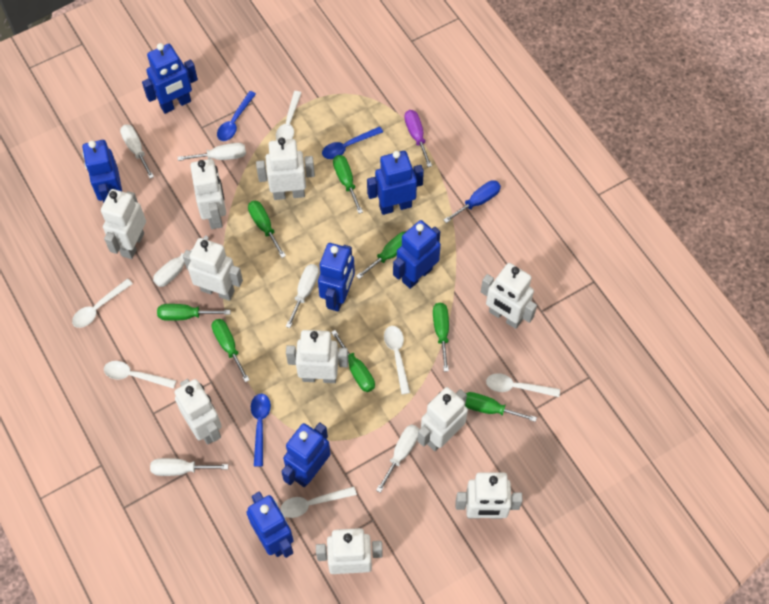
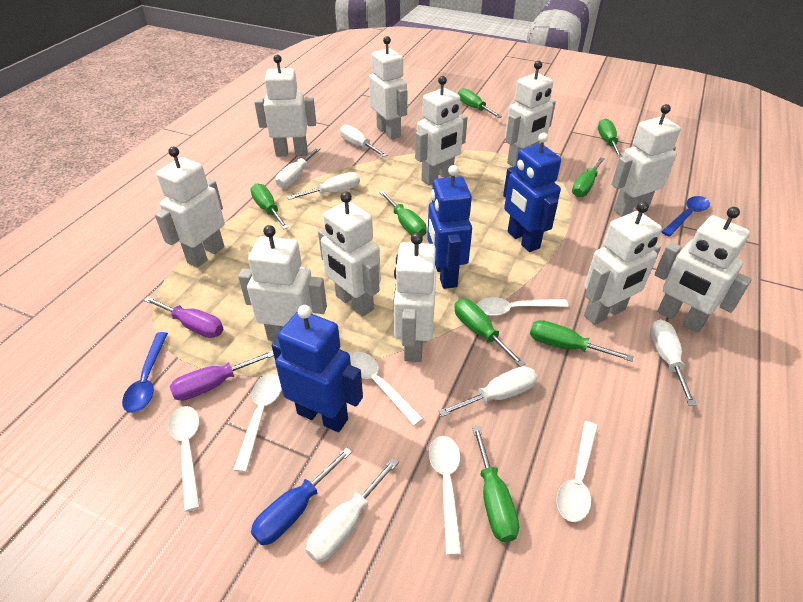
blue robot: [82,140,122,203] [142,43,198,114] [246,492,294,558] [281,422,330,487] [318,243,355,312] [367,151,424,215] [393,220,441,289] = 7 -> [272,305,363,432] [427,165,472,289] [503,133,561,252] = 3
blue spoon: [217,91,256,141] [251,393,271,467] [322,126,383,159] = 3 -> [122,332,168,413] [662,196,710,237] = 2
purple screwdriver: [405,110,432,167] = 1 -> [143,296,223,338] [170,350,274,401] = 2
white robot: [101,189,146,259] [175,379,222,445] [183,238,243,301] [190,159,226,229] [256,138,315,200] [286,330,349,383] [316,528,382,574] [417,387,468,451] [455,472,523,519] [481,263,537,329] = 10 -> [155,146,225,268] [238,225,327,341] [254,55,316,157] [318,192,381,317] [369,36,407,140] [393,232,436,362] [415,76,468,185] [505,61,556,167] [584,201,662,325] [611,104,681,217] [654,207,752,333] = 11

